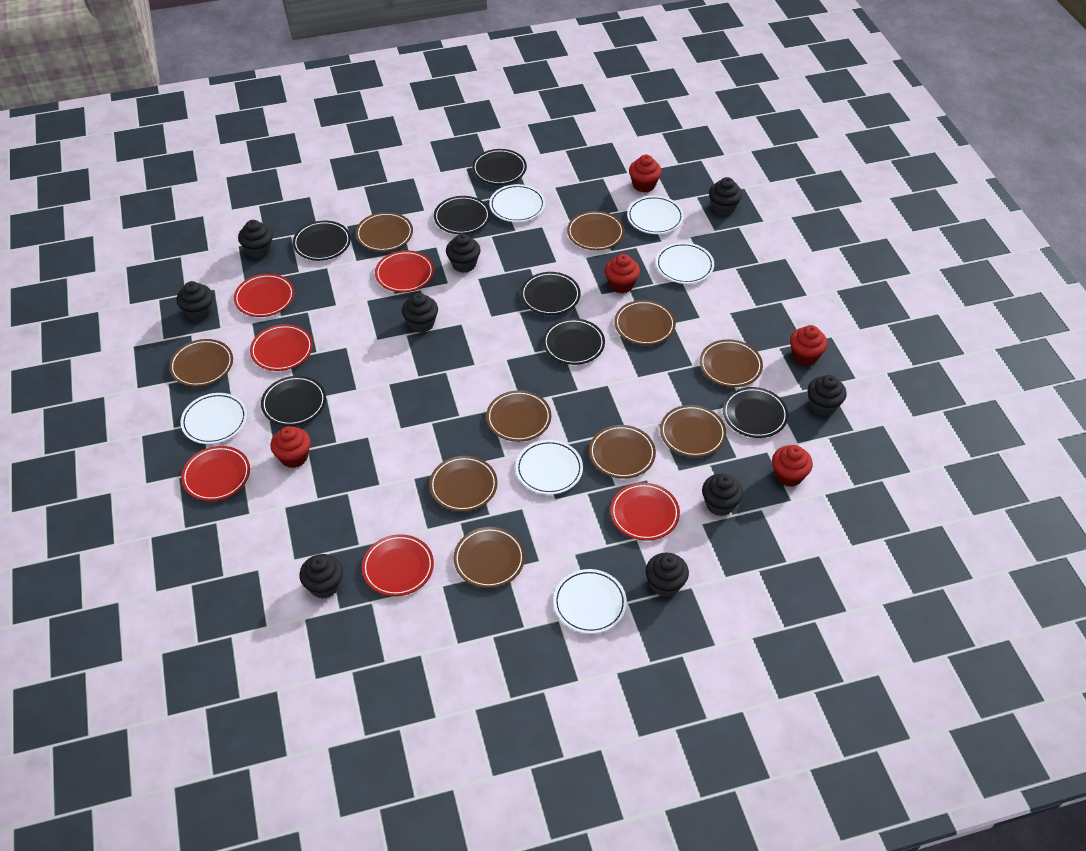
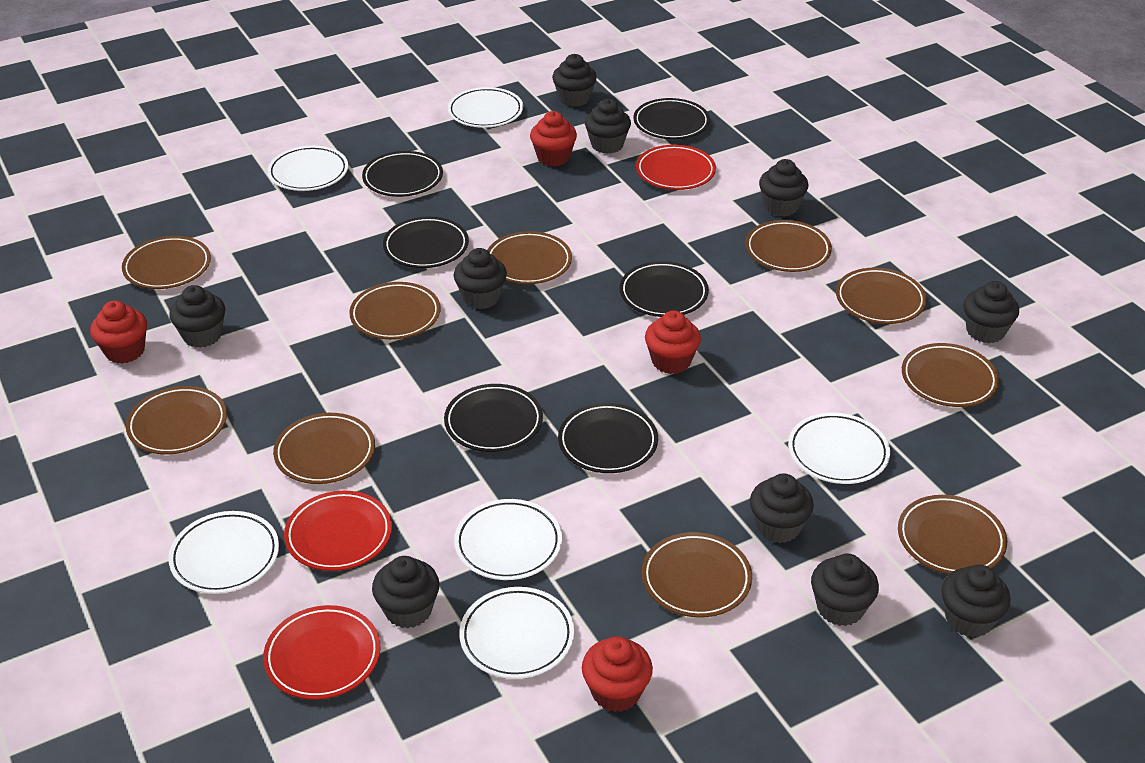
black cupcake: [176,281,213,321] [238,220,273,259] [299,554,343,599] [402,293,438,333] [446,234,481,273] [645,552,689,597] [702,474,743,516] [709,177,742,215] [808,375,846,416] = 9 -> [169,285,225,348] [372,556,440,628] [453,248,507,309] [552,54,597,107] [585,99,631,154] [750,473,814,543] [759,159,809,217] [811,554,879,626] [941,564,1011,637] [963,281,1019,343] = 10
black plate: [261,376,326,426] [293,221,351,261] [434,196,490,234] [472,149,527,185] [521,272,581,315] [543,318,605,365] [723,387,788,438] = 7 -> [362,151,443,197] [383,216,469,268] [444,384,543,452] [558,403,658,473] [620,261,709,317] [633,98,710,139] = 6
red cupcake: [270,426,311,468] [605,254,640,293] [629,155,662,193] [772,445,813,487] [790,325,827,365] = 5 -> [90,300,147,364] [530,111,577,166] [582,636,653,712] [645,310,701,374] = 4
red plate: [181,446,250,501] [234,274,294,317] [250,324,313,371] [362,534,434,596] [375,250,434,292] [610,483,680,541] = 6 -> [263,605,380,700] [284,491,392,571] [636,145,716,190] = 3

